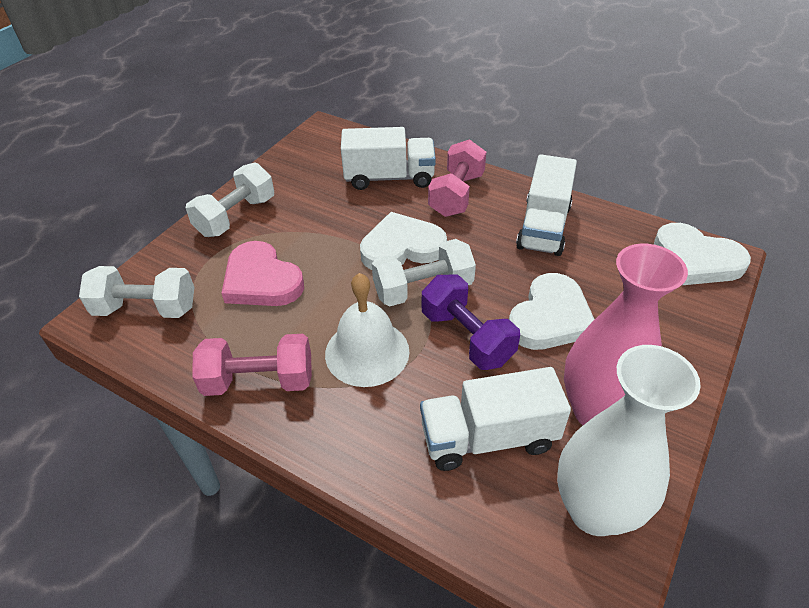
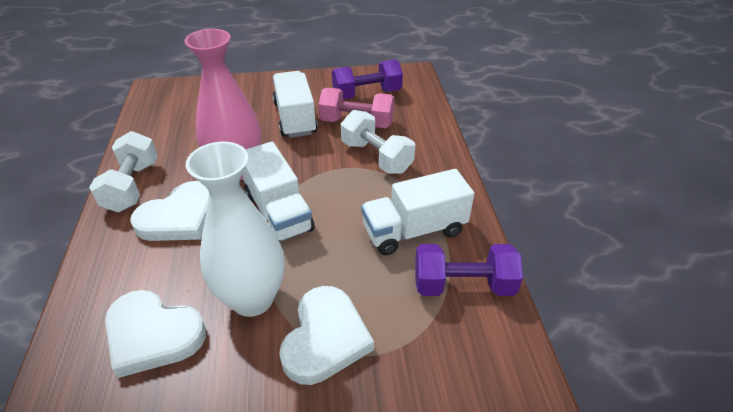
pink dumbbell: [192,334,312,396] [428,139,486,217] = 2 -> [319,88,394,128] = 1
pink heart: [221,241,304,306] = 1 -> none = 0
purple dumbbell: [422,274,520,370] = 1 -> [332,59,403,99] [415,244,523,296] = 2
white bell: [325,273,409,387] = 1 -> none = 0
white dumbbell: [79,266,194,318] [186,162,274,237] [372,239,476,306] = 3 -> [89,131,158,212] [341,110,415,174] = 2

